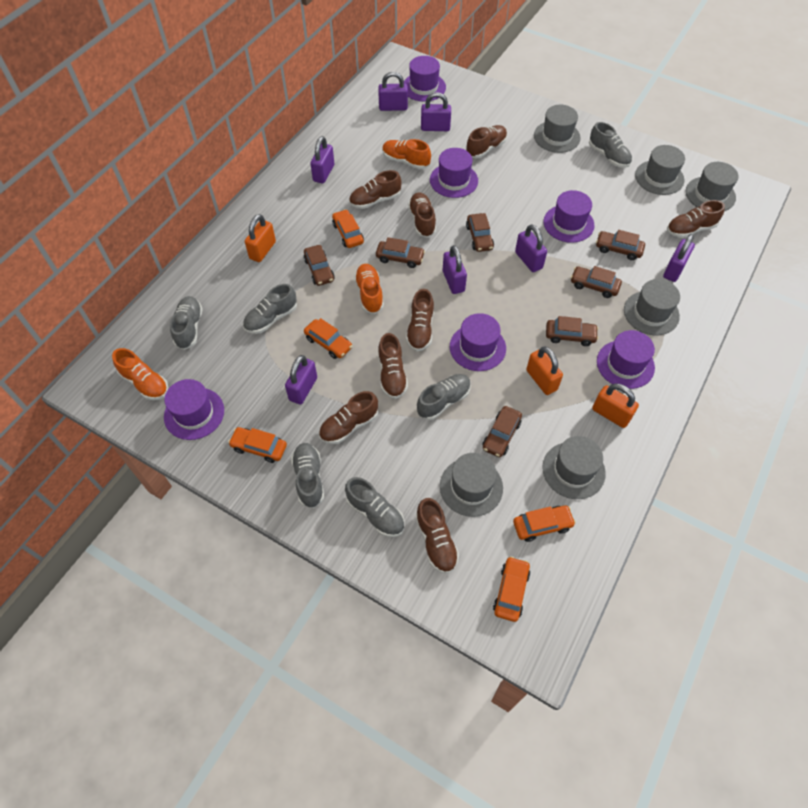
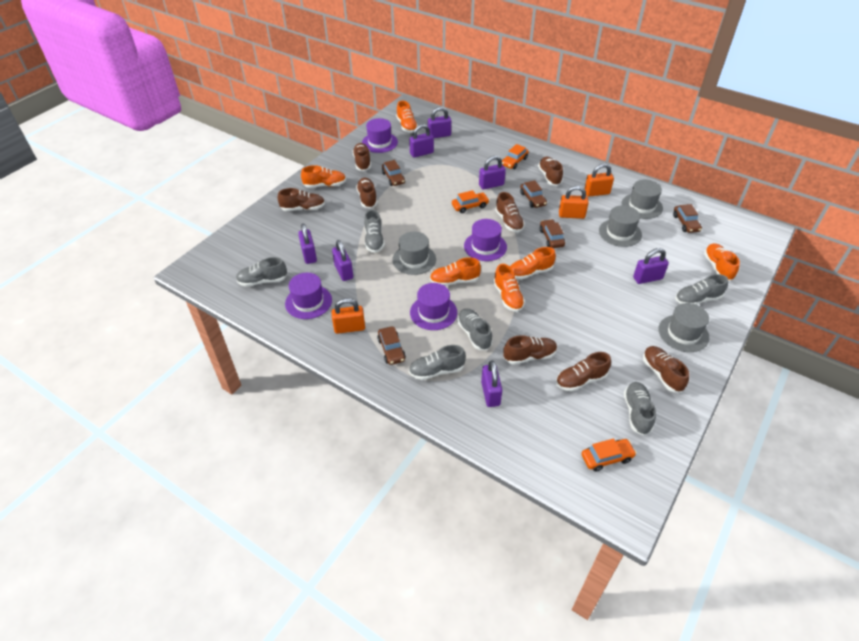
brown car: [304,245,335,286] [376,237,425,268] [466,213,494,252] [483,406,522,457] [546,316,598,346] [571,266,622,298] [596,230,645,260] = 7 -> [377,326,406,365] [382,160,405,186] [520,180,547,208] [540,219,565,248] [673,204,702,233] = 5
grey hat: [440,453,503,517] [534,105,581,153] [542,436,606,499] [624,279,680,335] [635,145,685,195] [686,162,738,211] = 6 -> [392,231,436,275] [599,205,642,247] [622,180,663,219] [659,303,709,352] = 4
orange car: [228,427,287,463] [304,318,352,359] [332,209,364,248] [493,556,530,622] [513,505,576,542] = 5 -> [452,190,489,213] [502,144,529,169] [581,439,636,472] = 3
orange shoe: [112,348,168,400] [354,264,384,314] [382,139,431,169] = 3 -> [301,165,346,188] [396,101,418,133] [430,257,481,286] [493,264,525,312] [510,247,556,280] [704,243,740,281] = 6
purple hat: [164,379,224,440] [404,56,446,101] [430,148,478,198] [450,313,506,371] [543,190,595,243] [597,330,655,389] = 6 -> [285,273,332,319] [362,118,398,153] [410,283,457,330] [464,219,507,261] = 4

